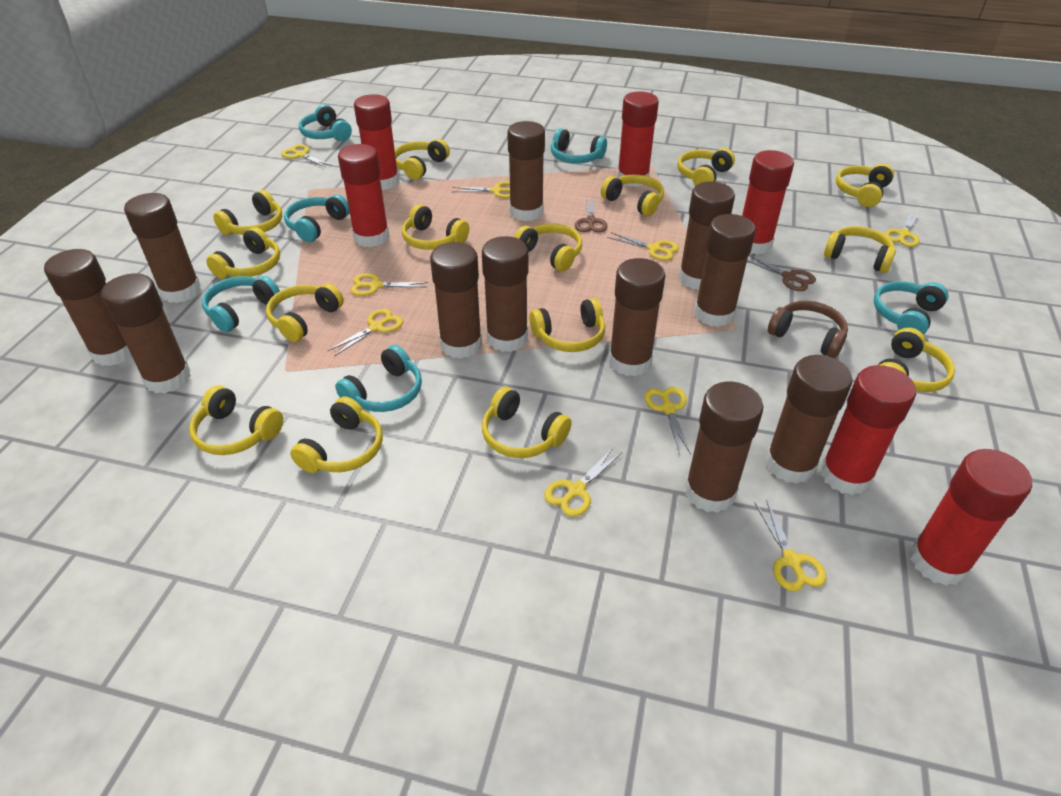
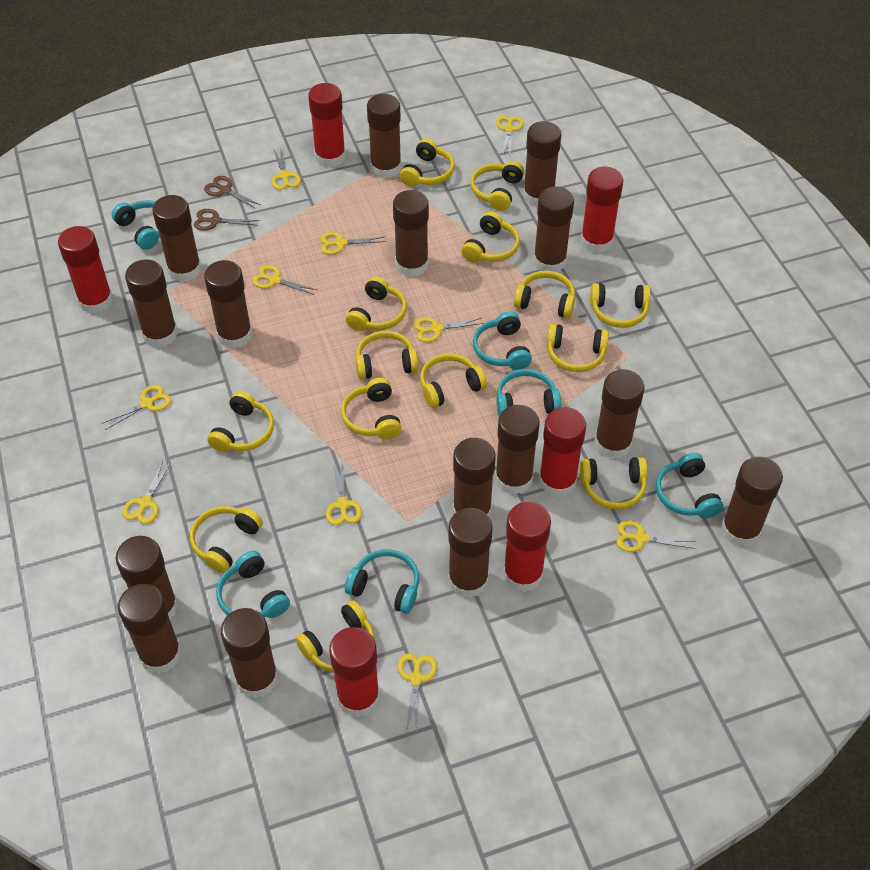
brown glue stick: [44,249,132,366] [101,273,191,394] [124,193,201,303] [430,242,482,359] [482,236,528,352] [507,121,545,221] [609,258,666,376] [679,181,735,290] [685,382,763,513] [694,214,756,327] [766,355,852,484] = 11 -> [116,536,178,620] [118,584,182,674] [125,259,178,348] [152,195,201,282] [204,260,252,348] [221,608,278,698] [367,94,402,179] [393,190,429,277] [448,508,493,598] [453,438,496,518] [495,405,540,494] [523,121,561,206] [533,186,574,272] [594,369,644,459] [721,457,783,547] = 15
brown headphones: [768,301,848,358] = 1 -> none = 0
yellow headphones: [189,386,283,455] [206,227,280,279] [213,190,282,235] [266,283,344,342] [290,397,383,473] [395,139,450,180] [402,204,469,250] [482,387,572,458] [514,223,582,271] [530,298,605,352] [601,175,664,216] [677,148,735,186] [824,226,896,273] [836,163,894,207] [878,327,955,392] = 15 -> [190,506,263,574] [207,391,274,452] [296,600,375,673] [341,378,402,439] [346,276,407,331] [356,331,418,380] [400,139,455,187] [420,354,487,408] [461,212,520,263] [470,161,524,211] [514,271,575,318] [547,324,609,372] [580,457,647,510] [590,283,651,328] = 14
yellow scissors: [281,144,332,168] [328,309,403,356] [350,273,429,296] [452,181,510,198] [544,448,623,517] [607,232,679,261] [644,387,691,455] [755,499,826,592] [885,211,920,247] = 9 -> [101,384,171,430] [122,461,171,524] [252,265,318,295] [272,150,301,190] [320,232,386,254] [326,463,362,525] [398,653,437,733] [414,317,484,342] [496,115,524,154] [616,520,695,552] = 10

